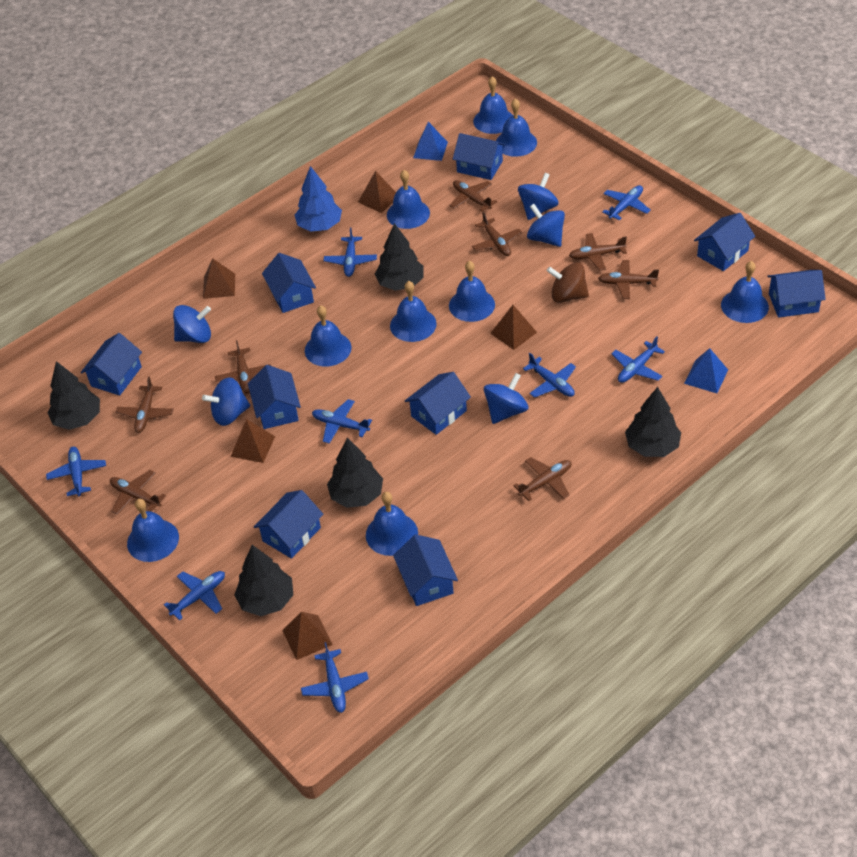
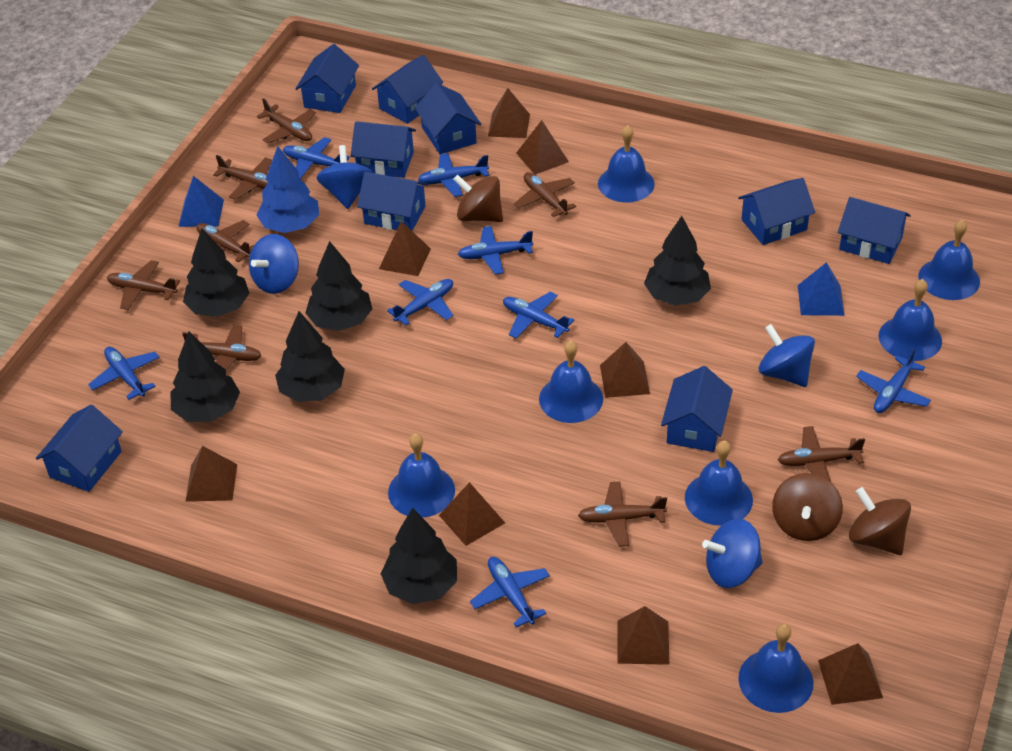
black tree: [47,361,100,430] [234,545,293,616] [327,437,383,508] [375,223,424,291] [625,387,681,457] = 5 -> [171,331,240,422] [183,228,249,317] [275,311,345,402] [306,241,372,331] [381,508,457,604] [644,216,711,306] = 6
blue bell: [127,499,179,562] [305,305,352,366] [366,492,418,556] [387,170,430,229] [390,281,437,342] [449,261,495,322] [473,76,512,134] [496,98,537,157] [721,261,769,323] = 9 -> [388,433,455,518] [539,340,603,423] [598,125,655,203] [685,440,753,526] [738,624,813,713] [879,279,942,361] [918,219,980,300] = 7
blue spinning top: [173,305,211,343] [202,377,250,426] [484,373,528,424] [518,173,559,220] [527,204,565,247] = 5 -> [249,234,299,294] [317,145,373,209] [702,519,763,588] [759,324,815,387] = 4
brown pyramid: [203,258,235,299] [231,419,275,463] [282,612,333,660] [358,171,396,213] [490,305,537,350] = 5 -> [185,446,237,502] [379,221,431,276] [439,482,505,546] [488,88,530,138] [516,120,569,175] [600,342,650,398] [617,606,669,665] [818,643,883,705] = 8
brown spinning top: [547,262,589,303] = 1 -> [453,175,503,222] [772,473,843,541] [849,487,911,555] = 3

